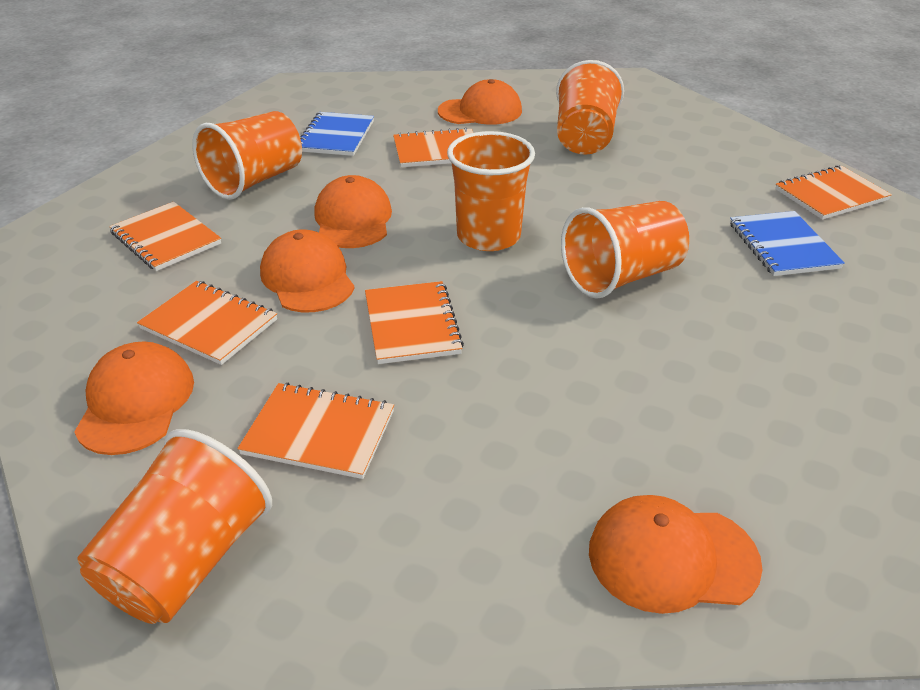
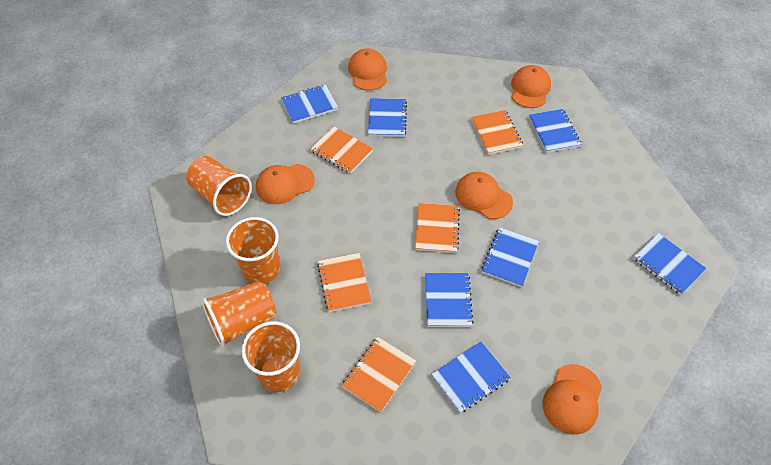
blue notebook: [300,112,374,156] [730,211,845,276] = 2 -> [281,84,338,124] [368,98,407,137] [425,273,473,327] [431,342,511,413] [481,227,539,287] [529,109,582,153] [633,233,707,295] = 7
orange cup: [77,429,272,624] [192,111,302,200] [447,131,535,251] [556,60,624,155] [561,201,689,299] = 5 -> [186,156,252,216] [202,281,276,348] [226,217,280,284] [242,321,301,392] = 4
orange notebook: [109,202,221,271] [137,281,277,365] [237,383,394,479] [365,281,464,364] [393,127,473,167] [775,165,892,220] = 6 -> [310,127,373,174] [317,253,372,312] [342,337,416,412] [415,203,460,253] [471,110,523,155] = 5

